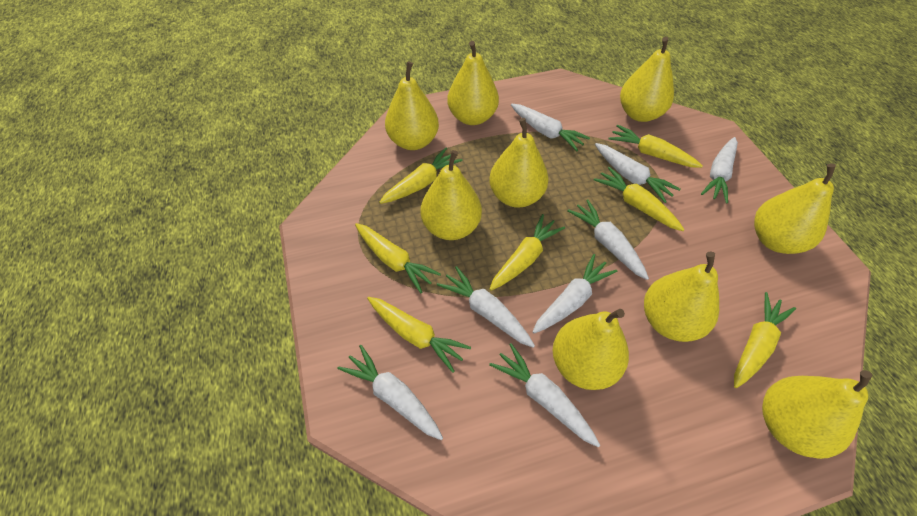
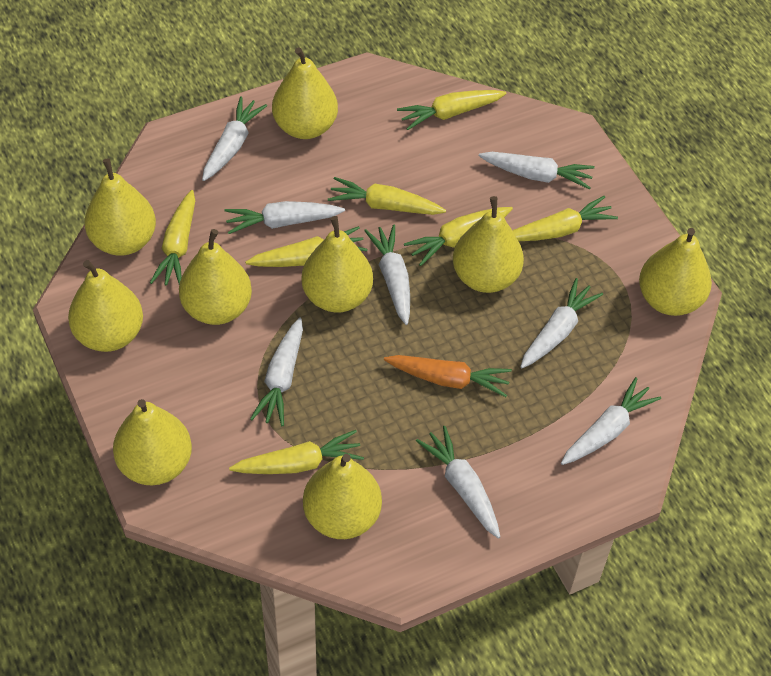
orange carrot: none = 0 -> [384,355,512,397] = 1

